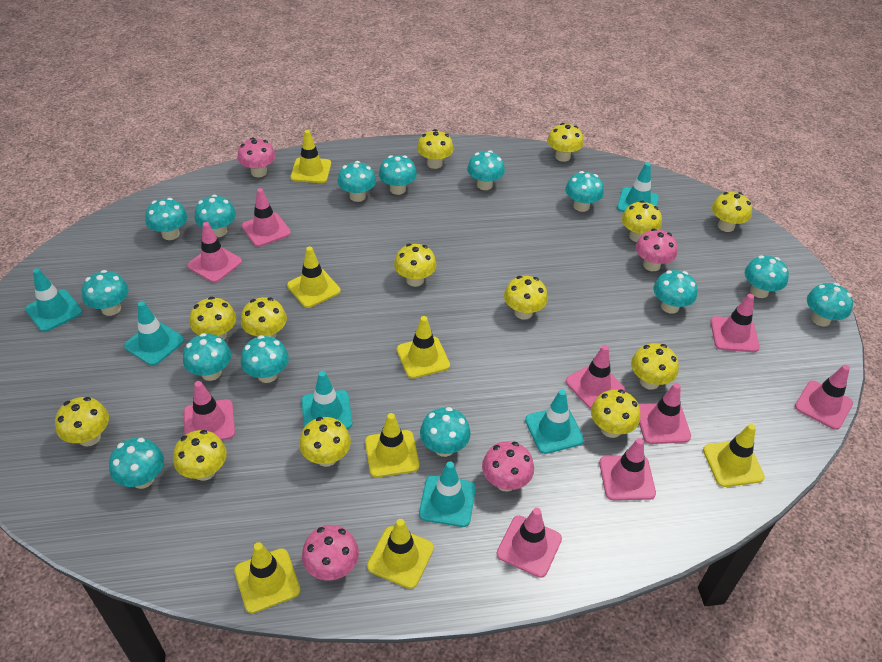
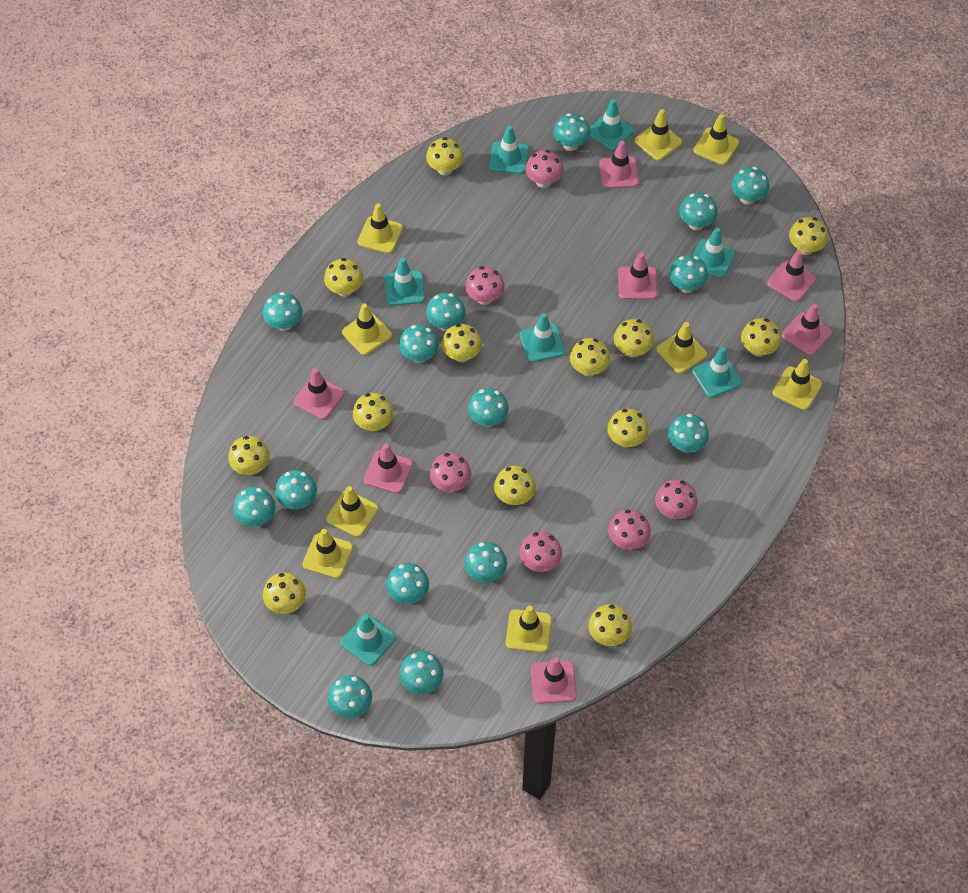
pink mushroom: [238,137,276,177] [302,525,359,580] [482,441,534,492] [636,229,677,271] = 4 -> [430,453,471,492] [465,266,505,305] [519,531,562,572] [525,150,563,188] [608,509,651,550] [655,480,697,519] = 6
pink traffic cone: [184,381,235,440] [188,222,242,283] [242,188,291,247] [496,508,562,578] [566,345,625,409] [599,438,656,500] [639,383,691,444] [711,294,760,352] [795,365,853,430] = 9 -> [294,368,344,419] [364,444,413,494] [531,657,577,704] [599,141,639,188] [618,252,657,300] [767,250,816,302] [782,304,832,355] = 7
turquoise mushroom: [82,270,129,316] [109,438,164,489] [145,198,187,240] [183,333,231,381] [195,195,236,237] [241,335,289,383] [338,161,376,202] [379,155,417,195] [420,407,471,457] [467,150,505,190] [565,171,604,212] [653,270,697,314] [745,255,789,298] [807,283,853,327] = 14 -> [233,487,276,527] [263,292,303,331] [275,470,317,509] [328,675,372,718] [386,563,429,604] [399,325,439,363] [399,651,444,694] [426,293,466,331] [464,542,507,583] [468,388,509,427] [553,113,591,151] [668,414,709,453] [669,255,708,293] [679,193,718,230] [731,167,769,205] = 15
turquoise traffic cone: [25,268,82,332] [124,301,184,366] [301,371,352,429] [419,461,476,527] [525,390,584,454] [617,162,659,212] = 6 -> [341,614,396,666] [384,257,425,306] [489,125,529,174] [520,313,565,362] [590,99,634,151] [692,347,742,398] [693,228,735,278] = 7
yellow traffic cone: [234,542,300,613] [287,246,341,308] [291,130,331,183] [365,413,419,478] [367,519,434,589] [397,316,450,379] [703,424,765,487] = 7 -> [303,529,353,578] [326,486,378,537] [342,303,392,355] [358,203,403,253] [506,605,552,653] [634,109,682,161] [656,322,707,374] [693,114,739,165] [773,359,822,410] = 9

